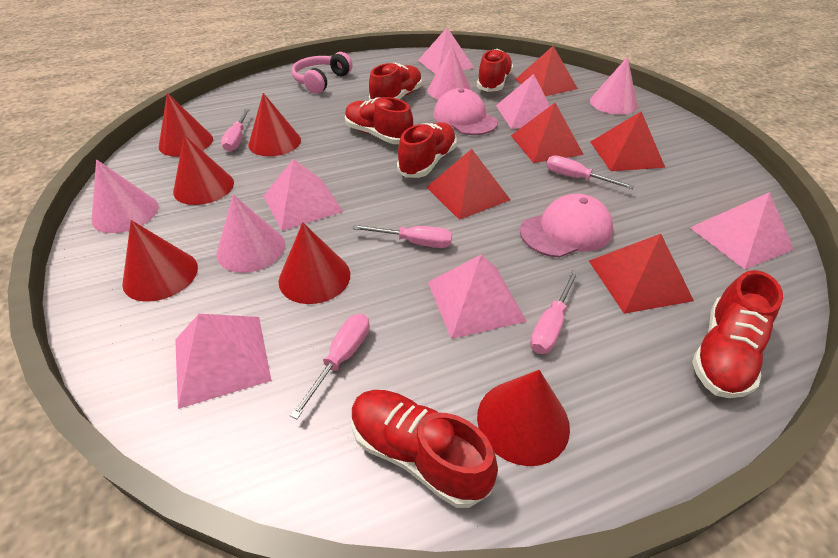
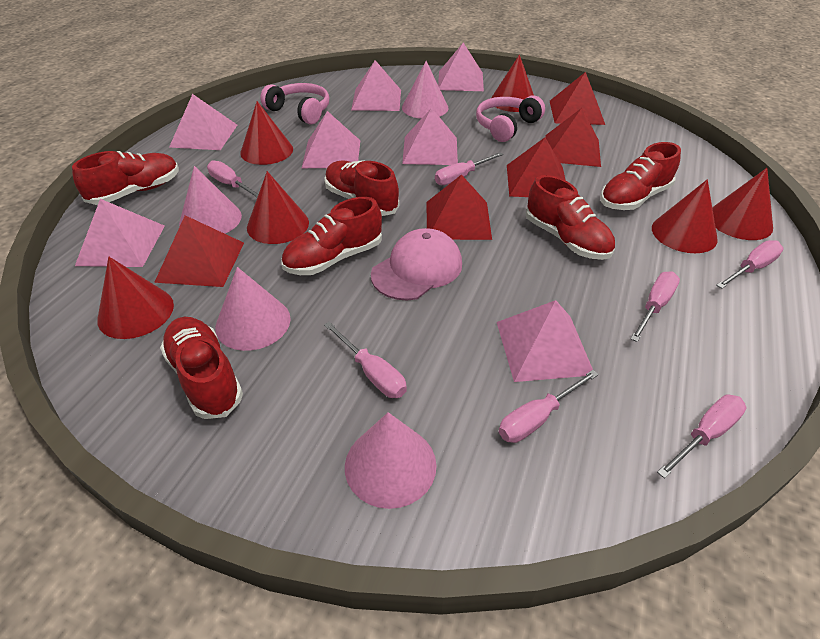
pink cap: [434,88,498,135] [520,194,613,258] = 2 -> [371,228,462,300] = 1
pink headphones: [292,52,352,94] = 1 -> [260,83,329,124] [476,95,545,142] = 2
pink pyramid: [175,314,271,409] [264,159,343,231] [418,27,474,74] [428,254,527,339] [496,74,550,129] [689,192,794,269] = 6 -> [75,199,165,267] [169,94,237,150] [302,111,360,168] [351,60,401,111] [402,108,458,165] [438,43,484,91] [497,300,593,382] = 7
pink screwdriver: [221,109,250,152] [290,314,370,419] [352,225,452,248] [530,270,579,354] [546,155,635,189] = 5 -> [207,160,258,198] [324,321,407,398] [435,152,503,185] [499,370,599,443] [630,271,680,342] [657,394,746,479] [716,240,783,289] = 7

